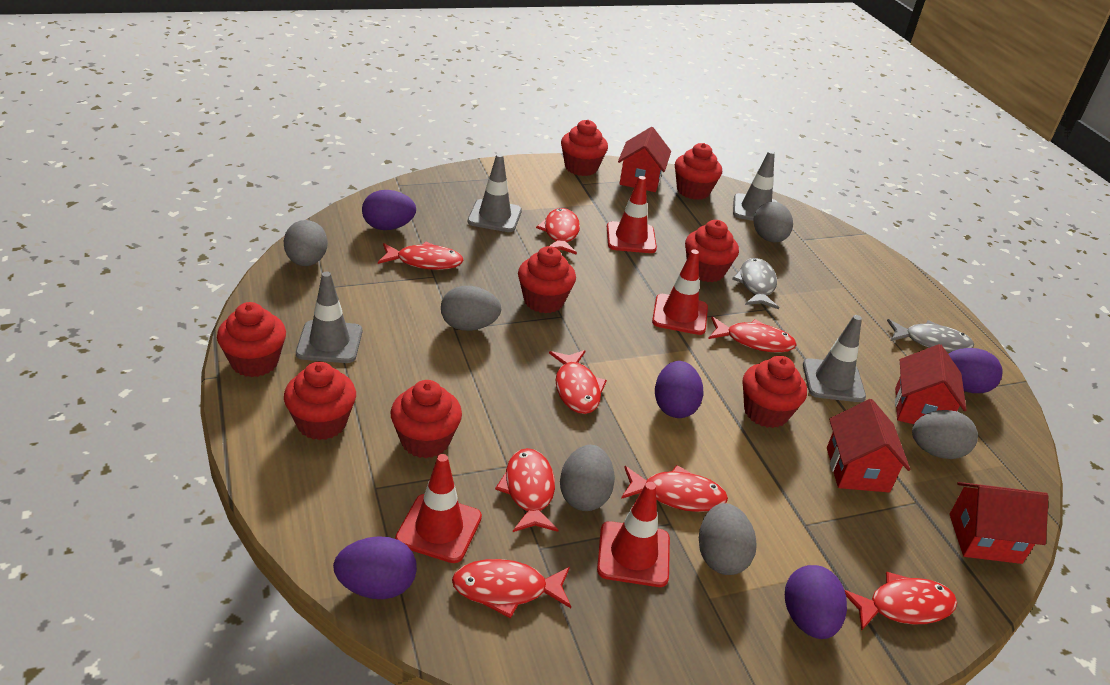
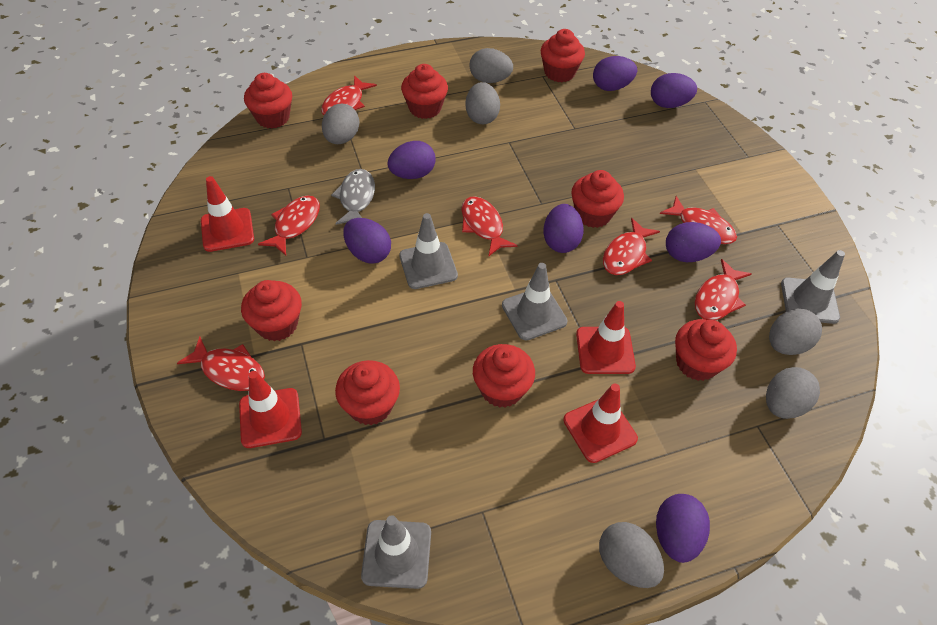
grey fish: [732,258,779,309] [887,319,974,352] = 2 -> [331,169,375,225] = 1
purple egg: [333,536,417,599] [362,190,416,230] [655,361,703,418] [785,565,847,639] [948,348,1003,393] = 5 -> [343,218,391,264] [387,141,435,179] [543,204,584,253] [593,56,637,91] [651,73,697,108] [656,494,710,563] [666,222,721,262] = 7
red fish: [378,242,464,270] [452,559,571,618] [495,448,558,532] [536,208,580,255] [549,350,607,414] [621,465,728,512] [708,316,797,353] [845,572,957,631] = 8 -> [177,336,265,391] [258,195,320,255] [321,75,377,115] [461,196,518,257] [603,218,660,275] [660,196,737,244] [695,259,752,320] = 7
red house: [618,127,671,192] [827,399,910,492] [895,344,966,424] [949,482,1048,564] = 4 -> none = 0

